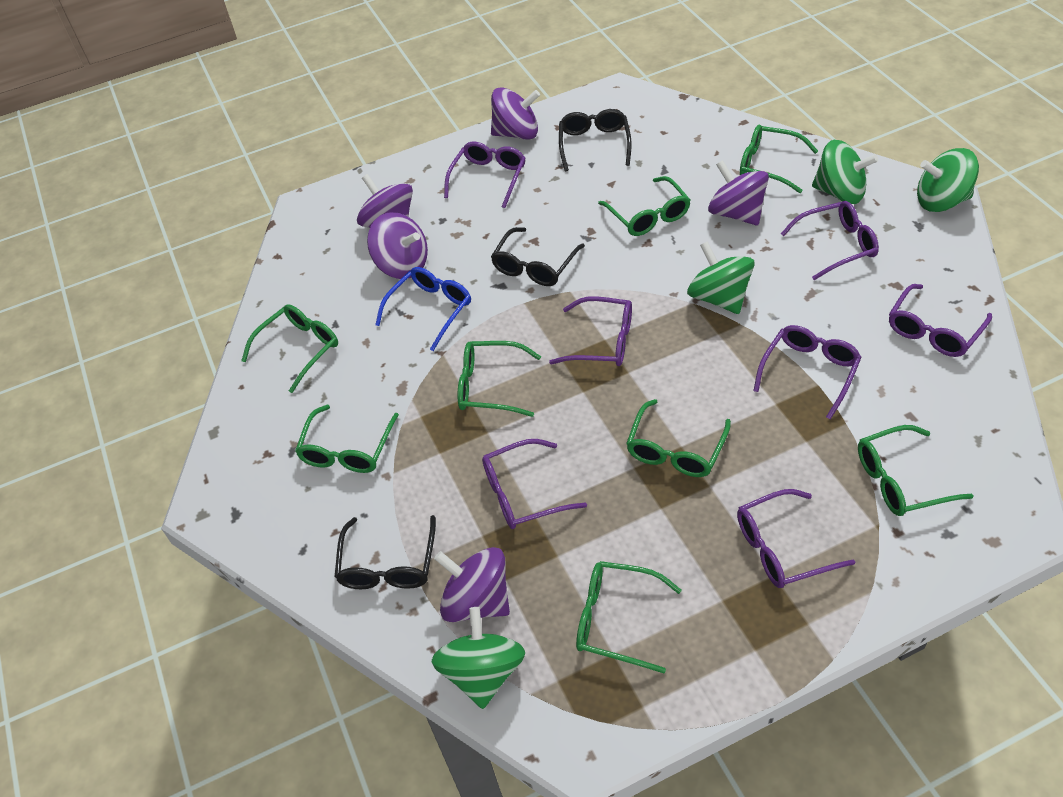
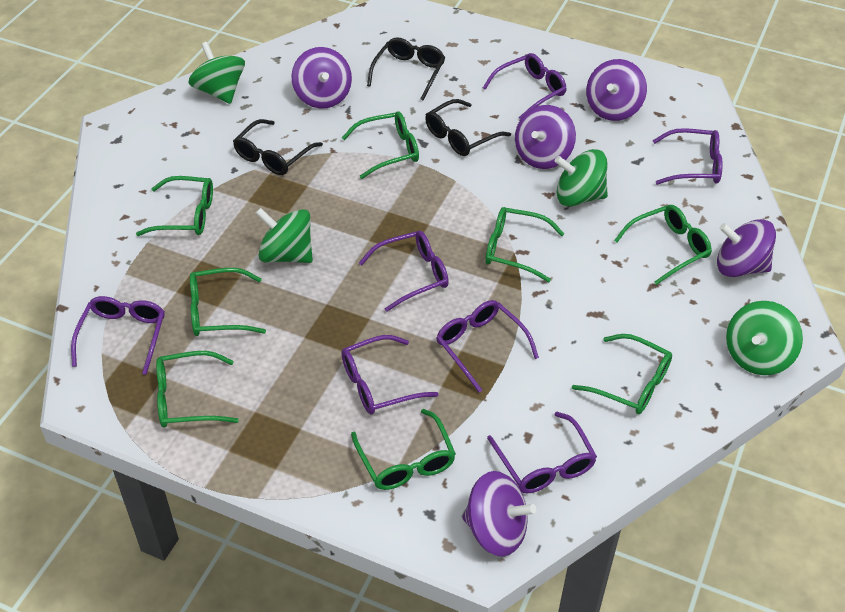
blue glasses: [375,267,471,351] = 1 -> none = 0

